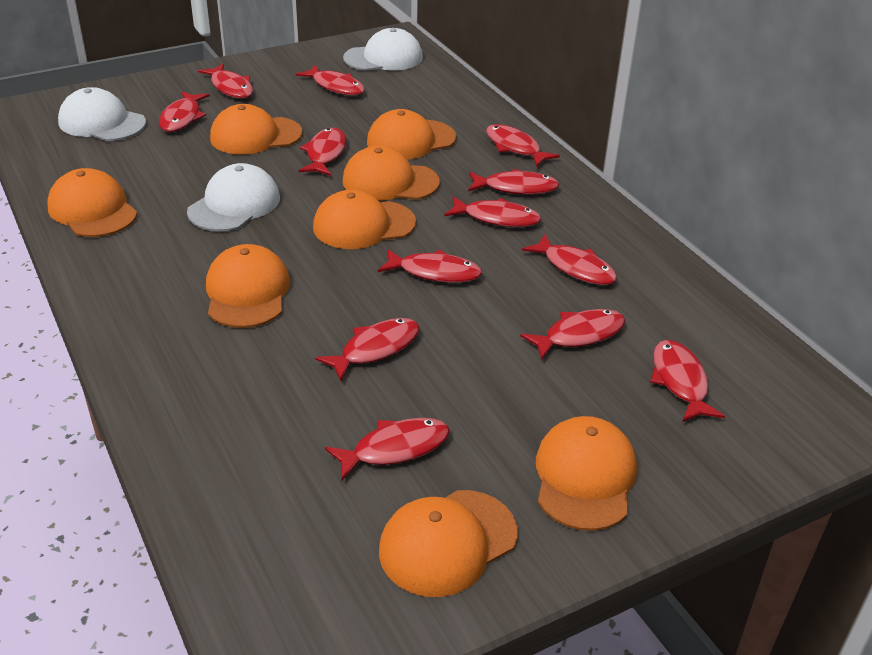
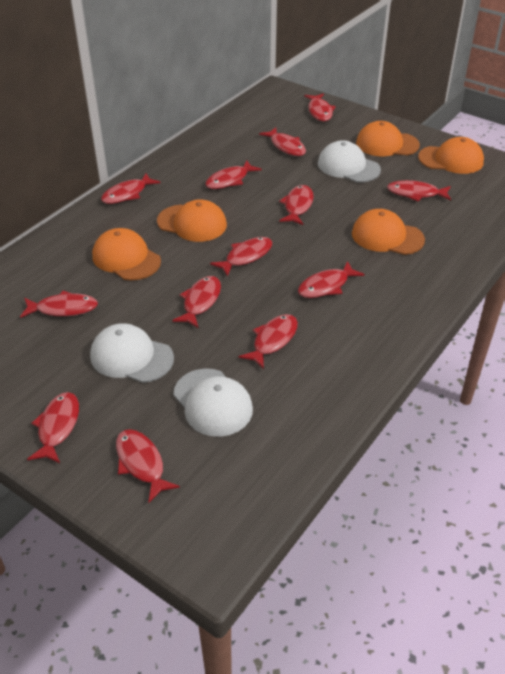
orange cap: [47,168,137,237] [206,244,290,328] [210,104,302,155] [313,190,416,249] [342,146,440,200] [367,109,456,160] [379,490,518,597] [536,416,637,531] = 8 -> [92,228,161,281] [157,199,227,242] [352,209,425,255] [356,121,420,156] [418,137,484,174] = 5

